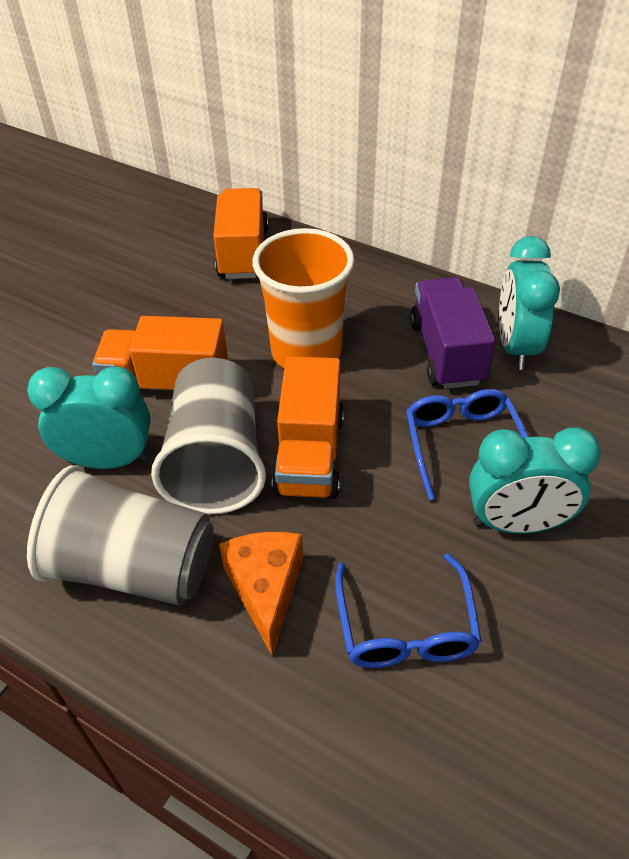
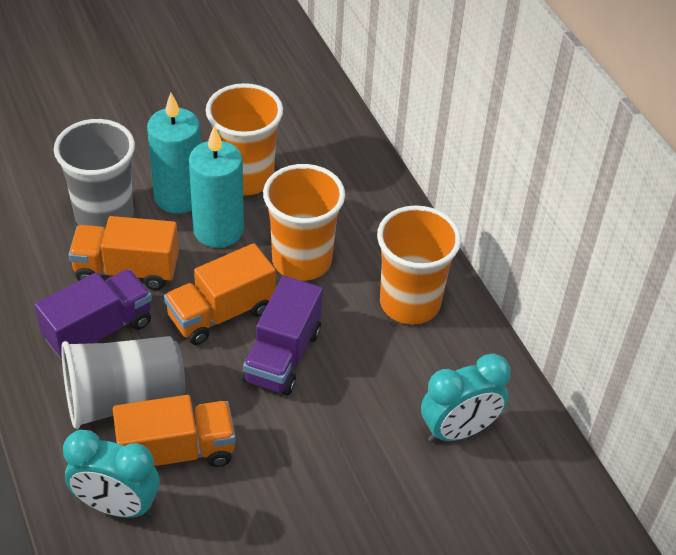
blue glasses: [335,553,482,668] [406,389,528,500] = 2 -> none = 0
orange cheese: [219,532,303,657] = 1 -> none = 0
orange cup: [253,228,354,368] = 1 -> [206,83,283,195] [263,164,345,281] [377,205,461,324] = 3
purple truck: [410,277,496,389] = 1 -> [35,269,152,359] [242,276,323,395] = 2
turquoise candle: none = 0 -> [147,93,201,214] [189,126,244,248] = 2
turquoise clock: [27,366,151,469] [469,427,601,534] [499,236,560,370] = 3 -> [63,430,160,518] [421,353,510,443] = 2

